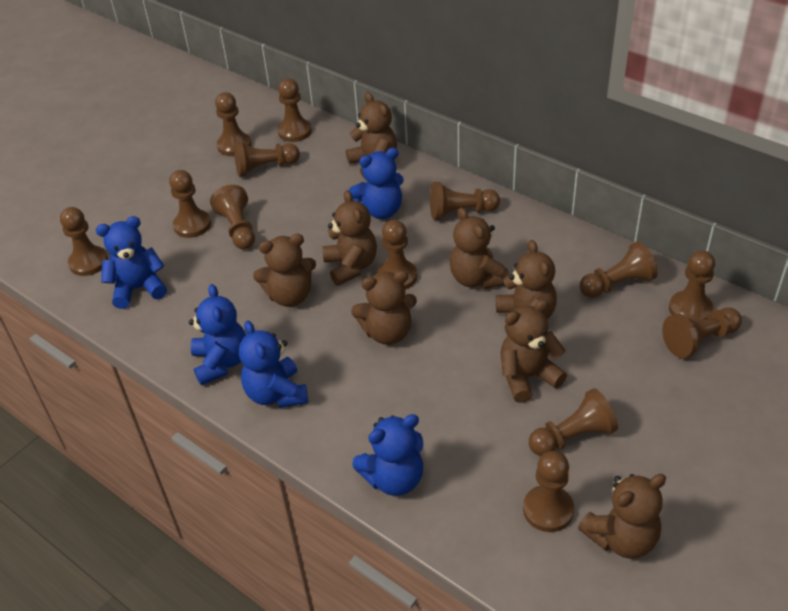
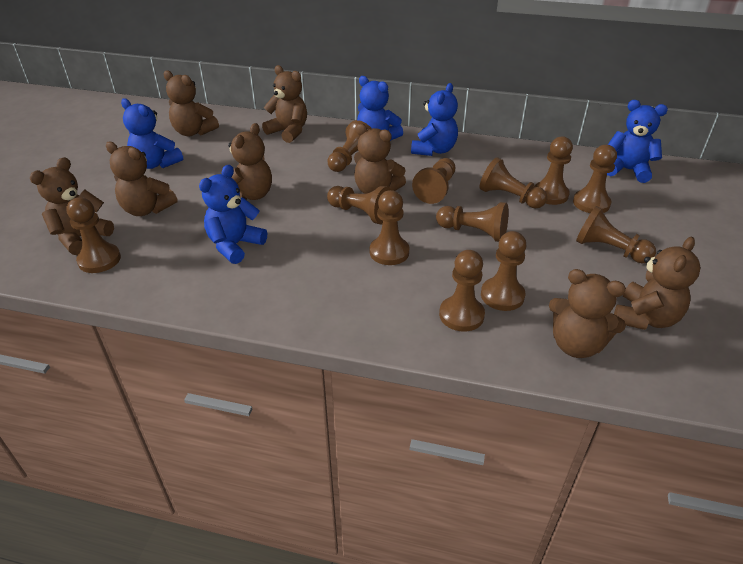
brown pawn: [60,207,108,276] [169,170,211,238] [210,185,255,250] [215,92,251,156] [234,140,300,177] [278,78,312,142] [377,220,417,290] [430,182,500,220] [523,451,574,532] [529,388,618,456] [580,241,658,298] [662,308,742,358] [669,250,715,320] = 13 -> [66,197,121,273] [327,120,372,172] [327,186,391,225] [370,190,409,265] [412,158,455,204] [436,202,509,242] [439,250,485,332] [480,157,547,209] [481,231,527,311] [534,136,573,205] [573,145,617,213] [576,206,656,263] = 12

